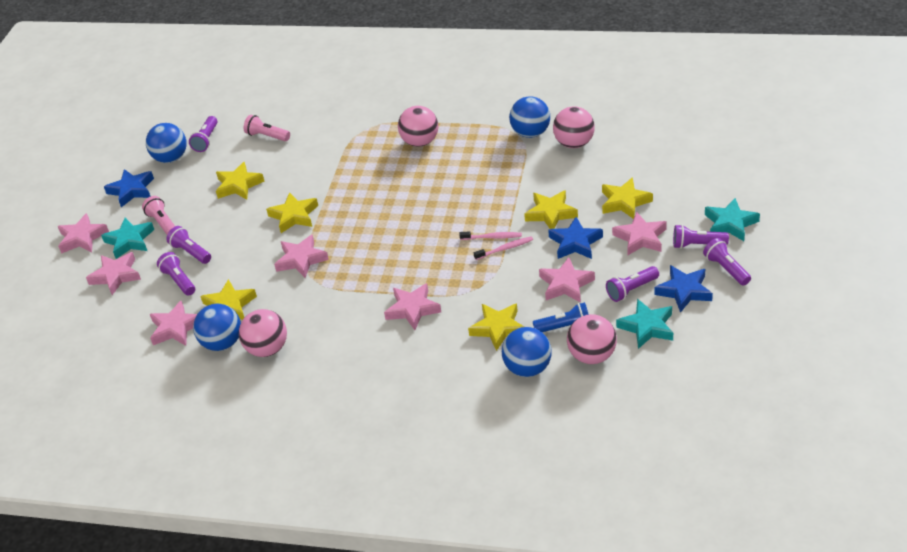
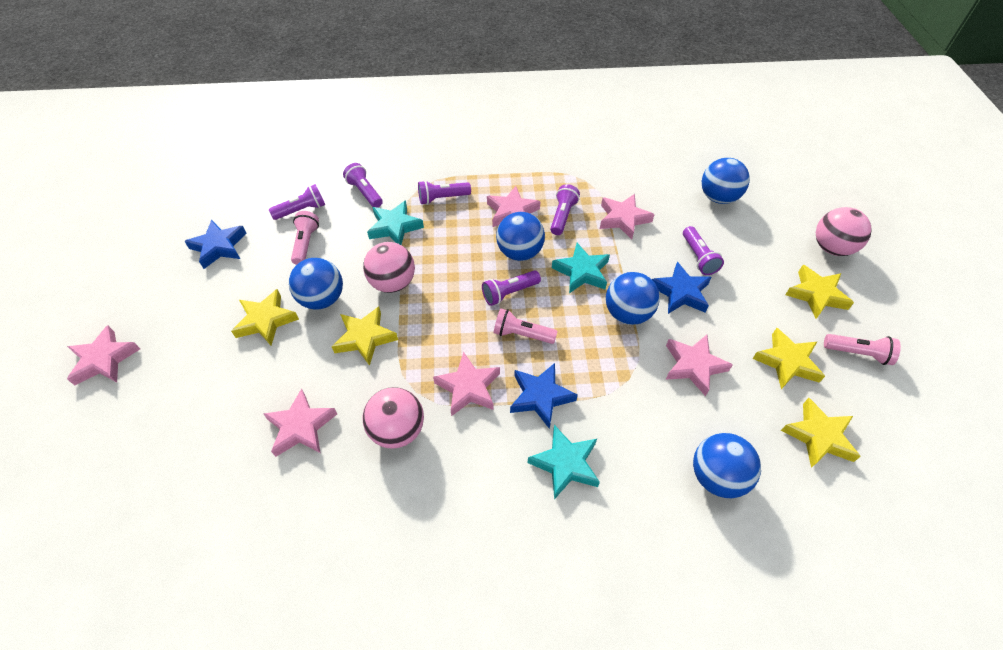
blue ball: [146,123,186,163] [193,304,241,351] [502,327,551,377] [509,96,550,138] = 4 -> [289,258,343,309] [496,212,545,261] [606,272,660,325] [693,433,761,498] [702,158,750,204] = 5
blue flashlight: [533,302,589,332] = 1 -> none = 0
pink ball: [239,309,287,357] [398,106,439,147] [553,106,595,148] [567,314,617,364] = 4 -> [362,387,424,449] [363,242,415,293] [816,207,872,256] = 3
pink flashlight: [142,196,175,235] [244,115,290,141] = 2 -> [291,211,319,265] [493,308,558,344] [824,334,901,365] = 3
pink star: [58,213,109,254] [86,252,141,295] [150,301,197,346] [274,234,329,278] [384,283,441,330] [539,257,595,303] [612,212,667,256] = 7 -> [67,325,140,385] [264,388,337,457] [433,352,500,416] [487,186,541,227] [600,194,655,239] [665,335,733,396] = 6
pink toothbrush: [459,231,522,240] [474,236,533,260] = 2 -> none = 0
yellow star: [200,279,257,320] [216,162,265,200] [266,192,318,233] [468,303,524,351] [524,190,578,229] [602,177,653,219] = 6 -> [231,289,299,346] [331,307,398,366] [752,328,825,389] [781,398,861,468] [785,265,854,319] = 5

